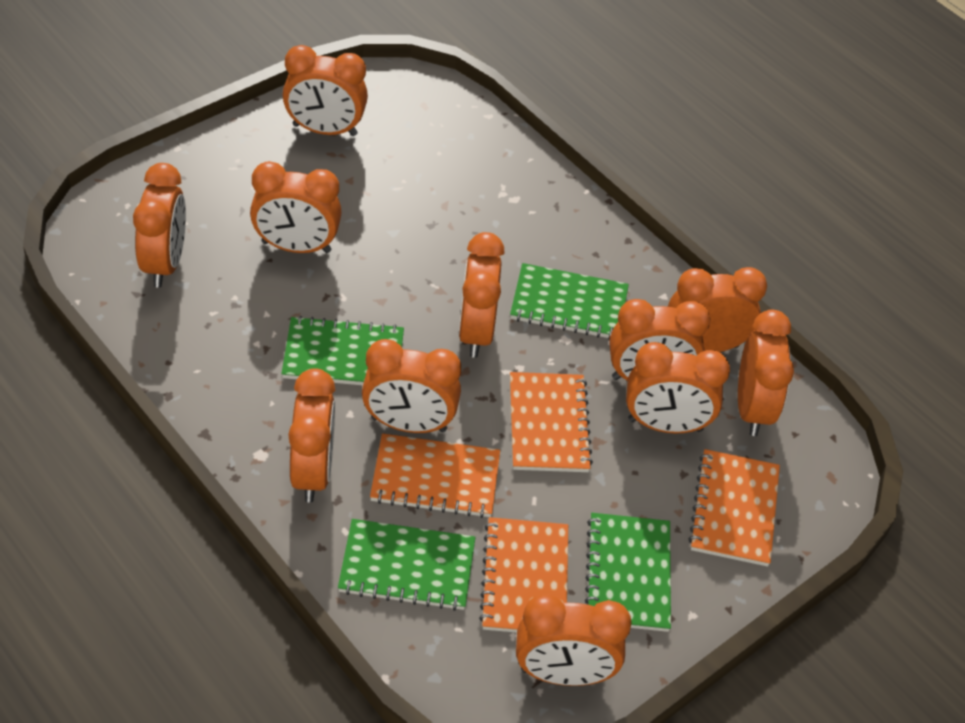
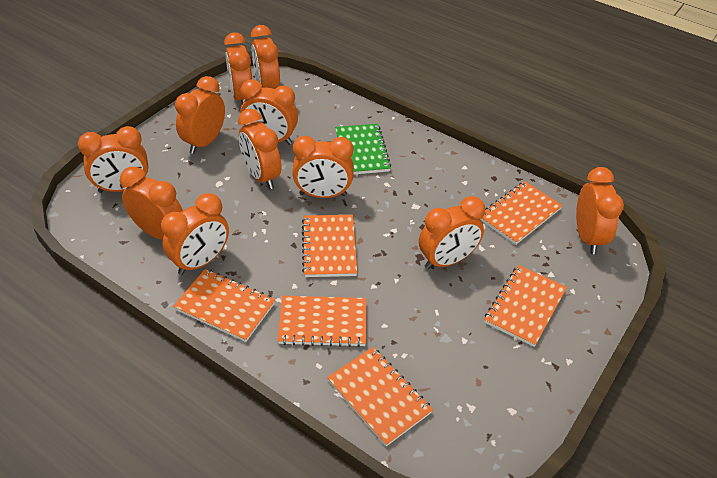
green notebook: [281,316,404,385] [338,519,475,611] [510,263,629,340] [585,513,671,632] = 4 -> [335,124,391,175] = 1
orange notebook: [370,433,500,518] [479,517,568,633] [510,372,593,472] [689,449,780,567] = 4 -> [173,269,276,342] [277,296,366,347] [302,215,357,277] [327,347,433,446] [480,181,563,245] [484,265,567,347] = 6

